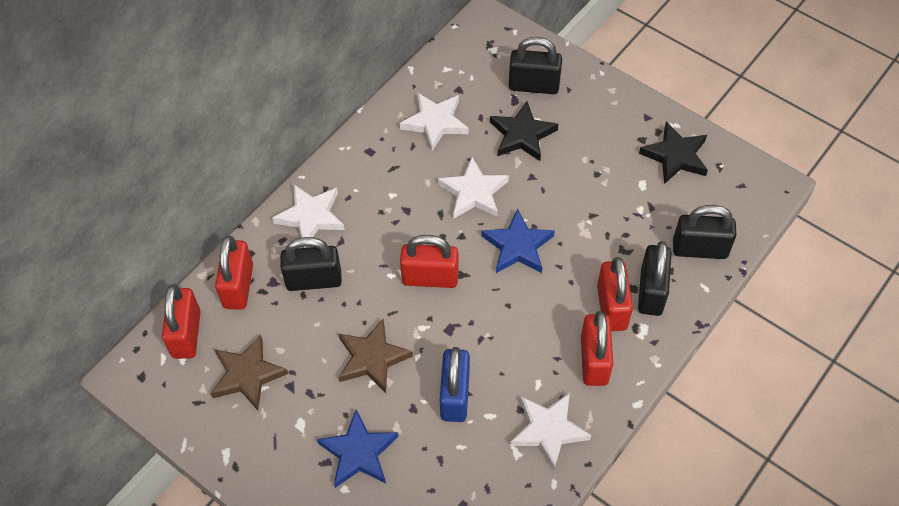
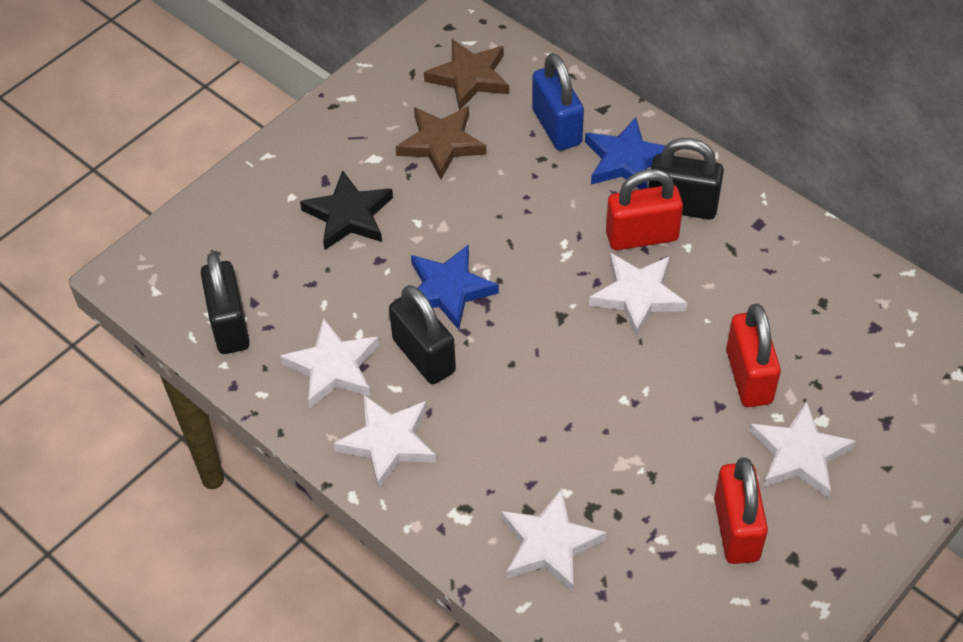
black padlock: [280,237,342,291] [509,37,562,94] [638,241,672,316] [673,205,736,259] = 4 -> [201,252,250,354] [389,285,456,384] [648,138,724,219] = 3
black star: [490,101,558,161] [639,122,708,184] = 2 -> [300,170,393,250] = 1
red padlock: [162,284,201,359] [215,236,253,310] [400,235,459,288] [581,311,613,386] [597,257,633,331] = 5 -> [606,169,683,250] [714,457,768,564] [726,304,781,407] = 3
white star: [272,184,345,248] [400,92,468,151] [438,157,509,219] [510,393,591,470] = 4 -> [280,318,379,408] [333,395,437,489] [501,488,607,592] [589,253,687,337] [749,401,856,498] = 5

